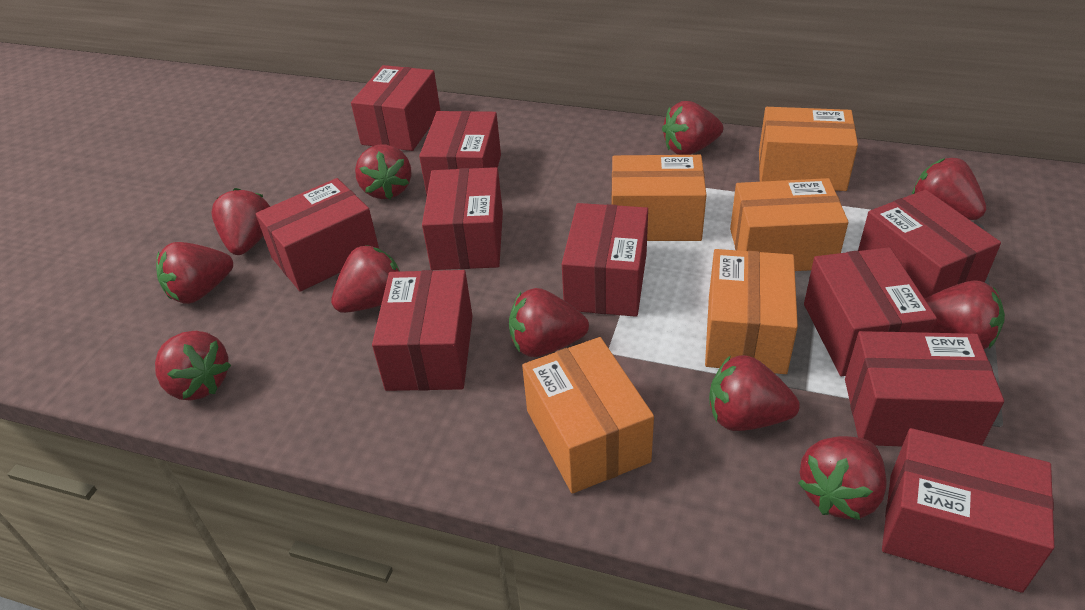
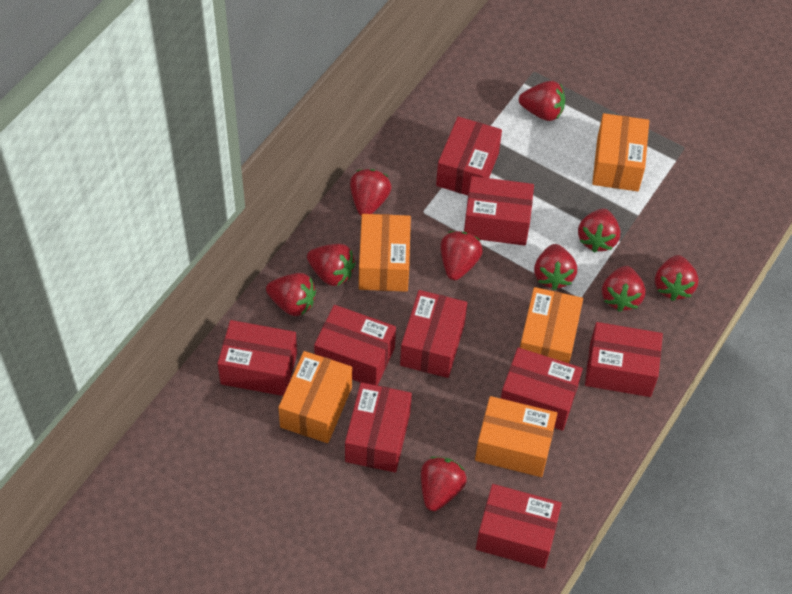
red box: [256,178,379,292] [351,65,440,151] [372,270,473,391] [419,111,501,195] [422,167,503,270] [562,203,648,317] [804,247,937,376] [845,331,1004,446] [858,190,1001,299] [882,428,1054,593] = 10 -> [218,320,297,396] [314,305,396,386] [345,382,412,472] [400,290,467,378] [436,116,502,195] [464,176,534,246] [476,484,562,569] [501,347,583,431] [585,322,663,397] = 9
red strawberry: [155,331,231,400] [156,242,233,304] [211,188,270,255] [331,245,400,313] [355,144,412,199] [509,288,589,357] [662,101,723,155] [709,355,800,431] [798,436,887,520] [912,158,986,220] [925,280,1005,349] = 11 -> [266,273,316,316] [307,244,356,286] [350,169,392,216] [421,457,467,511] [440,231,483,280] [519,81,565,121] [534,244,577,290] [578,208,620,253] [602,266,646,312] [655,255,699,301] = 10

